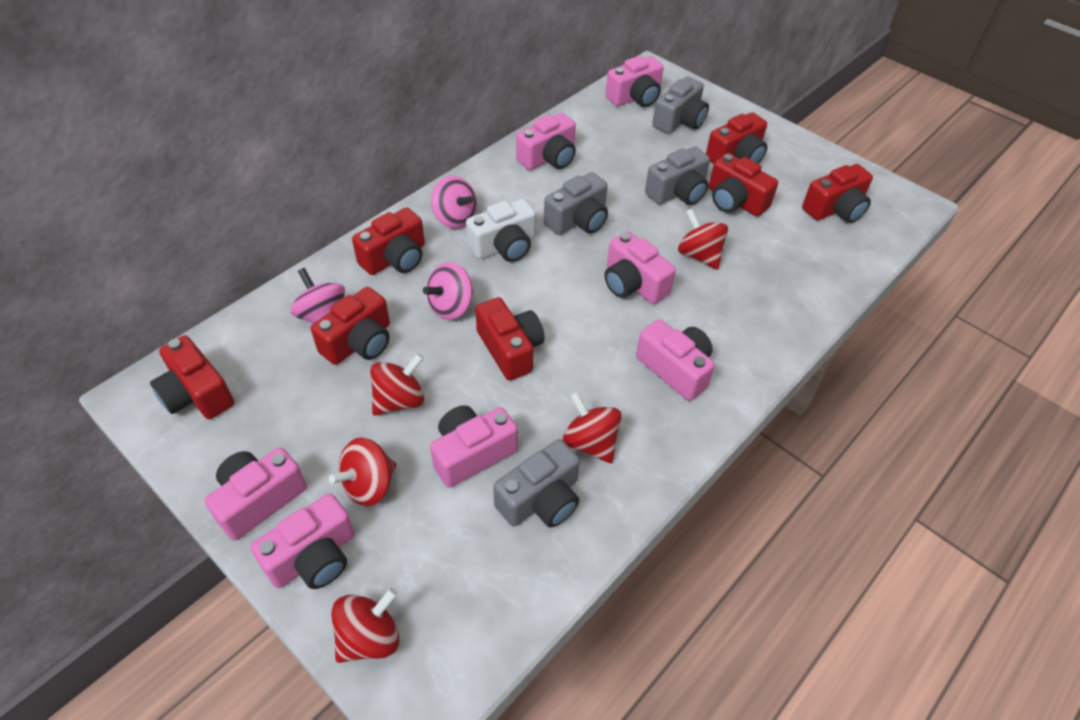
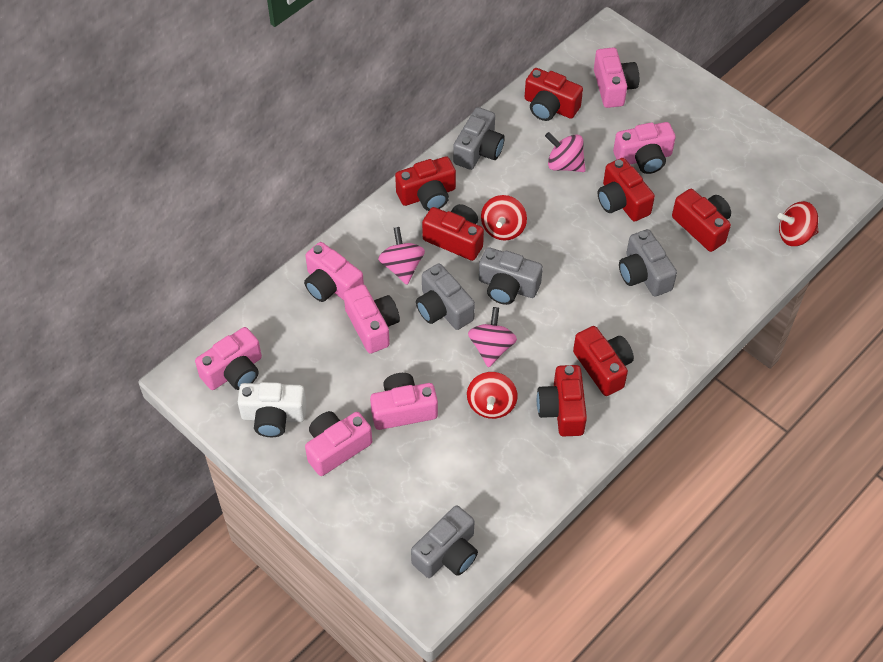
grey camera: [493,439,580,528] [544,172,608,235] [645,147,710,205] [652,77,709,134] = 4 -> [411,505,478,578] [416,263,475,330] [453,107,505,170] [479,247,543,305] [619,229,677,296] = 5
red spinning top: [329,437,396,506] [331,588,399,663] [370,353,424,416] [563,392,622,463] [678,209,728,270] = 5 -> [467,372,517,419] [481,195,527,240] [778,201,818,246] = 3

